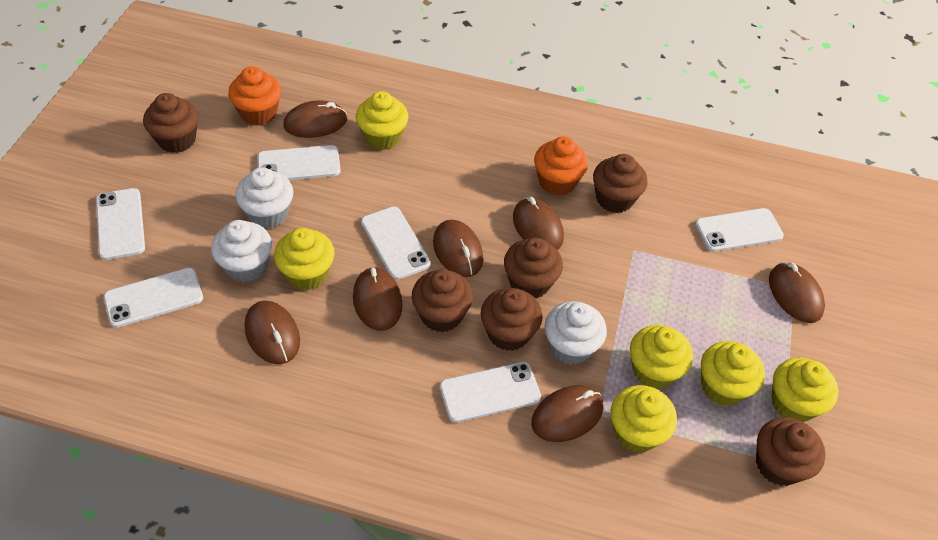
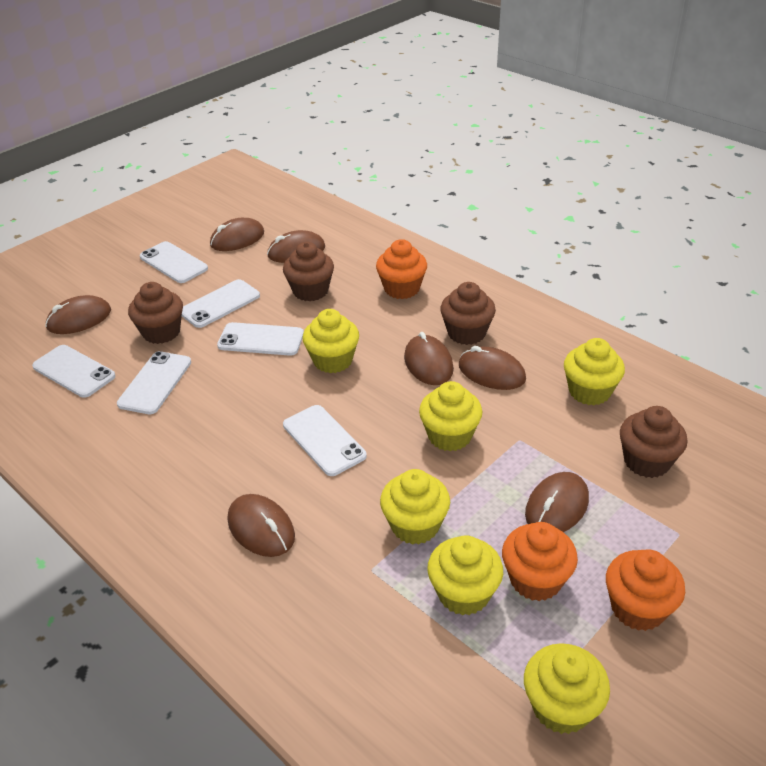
brown cupcake: [143,93,198,153] [412,270,473,332] [481,288,543,351] [504,238,563,299] [593,154,648,213] [756,417,826,486] = 6 -> [128,282,183,344] [283,242,334,301] [440,282,496,345] [620,406,688,478] = 4
orange cupcake: [228,67,281,126] [534,137,588,196] = 2 -> [376,239,427,299] [502,522,578,601] [606,549,685,631] = 3
white cupcake: [211,220,272,282] [235,167,293,229] [544,301,607,365] = 3 -> none = 0

